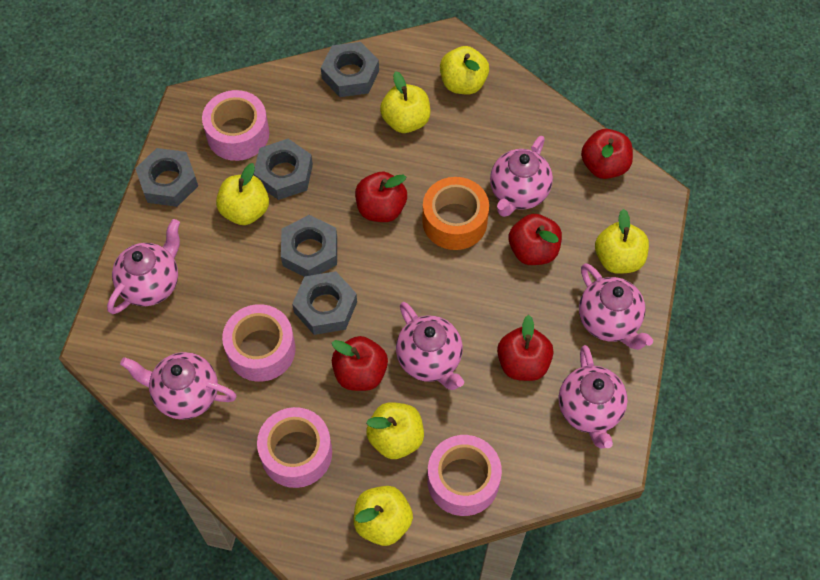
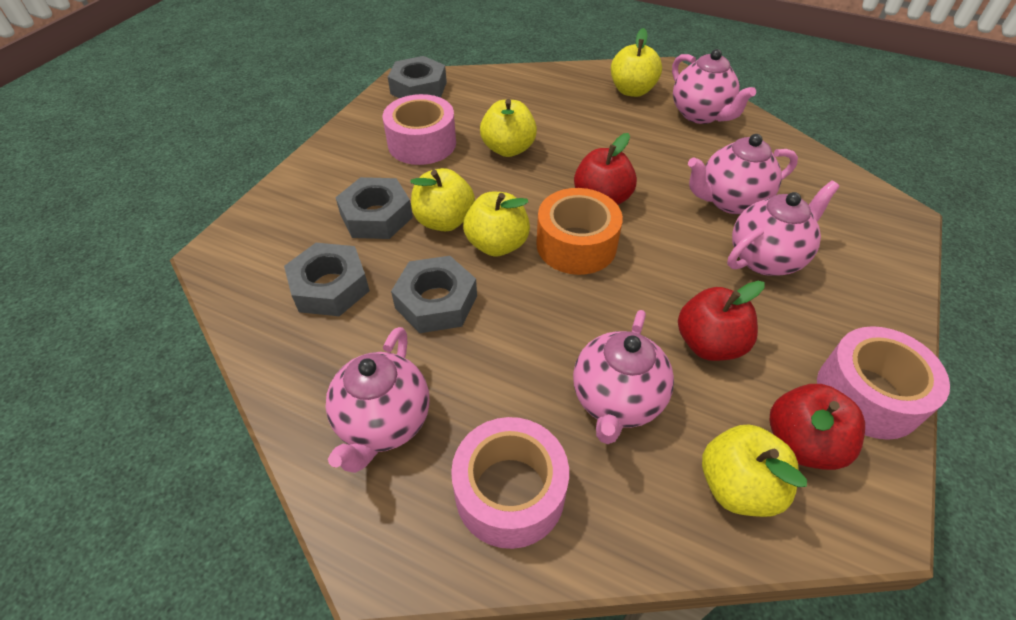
grey nut: [135,148,198,207] [253,139,313,200] [281,215,337,276] [292,271,357,335] [321,42,379,97] = 5 -> [284,243,370,316] [335,177,413,239] [388,56,447,98] [391,256,477,333] = 4
pink tape: [202,90,269,161] [222,304,296,382] [257,407,332,488] [427,435,502,516] = 4 -> [383,94,456,165] [451,417,569,549] [817,326,950,440] = 3
pink teapot: [107,219,180,314] [120,352,236,420] [396,302,464,390] [490,136,553,217] [559,345,628,448] [579,263,653,350] = 6 -> [326,327,430,473] [573,310,674,444] [672,49,756,124] [688,134,798,214] [727,180,840,276] = 5
red apple: [332,336,388,391] [355,172,407,222] [497,315,554,381] [509,214,562,265] [581,129,633,179] = 5 -> [574,133,637,205] [678,281,765,361] [770,384,865,470] = 3
yellow apple: [216,163,269,225] [354,486,413,546] [366,402,424,459] [380,71,430,133] [440,46,489,94] [595,209,649,274] = 6 -> [410,168,475,231] [463,192,530,257] [480,99,537,157] [611,28,662,97] [702,424,807,517] = 5

